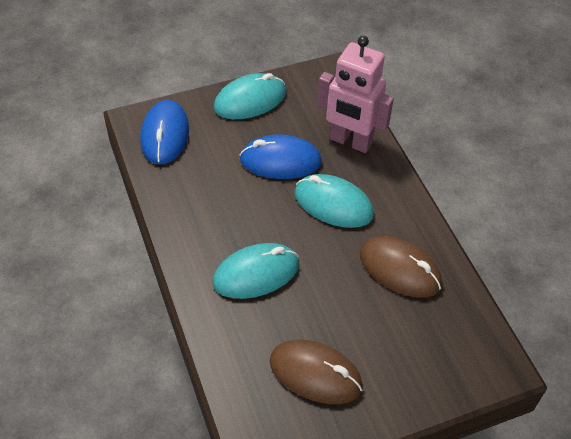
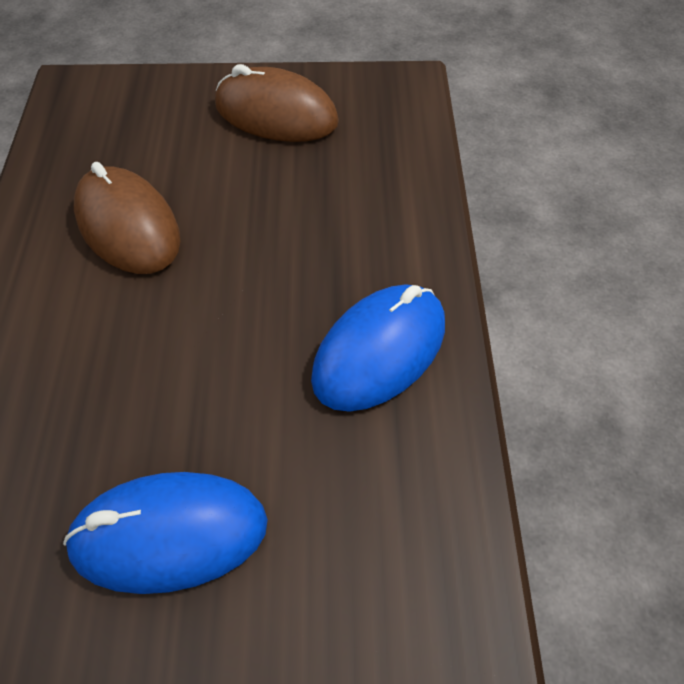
pink robot: [317,36,394,153] = 1 -> none = 0
turquoise mouse: [212,243,299,299] [214,73,286,119] [294,174,374,228] = 3 -> none = 0

